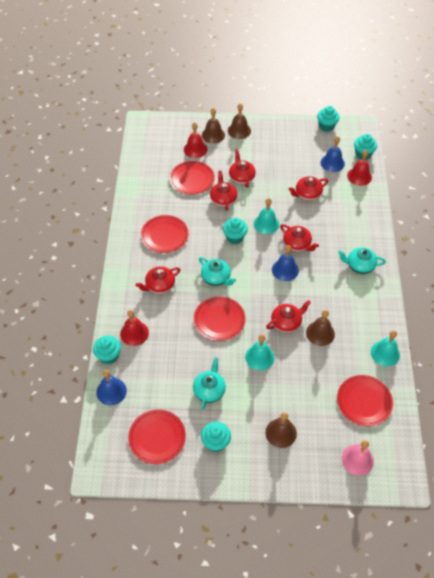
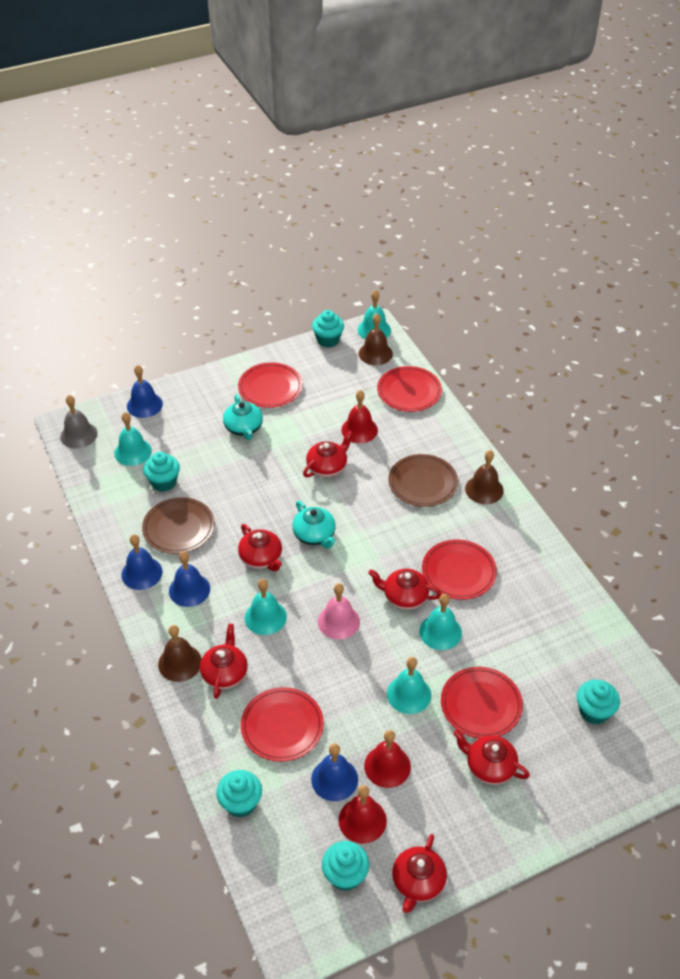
blue bell: [97,370,127,406] [272,245,299,281] [321,136,345,172] = 3 -> [121,534,162,590] [127,365,163,418] [169,551,210,607] [311,743,358,801] = 4
brown bell: [202,108,225,144] [228,103,251,139] [265,412,297,448] [306,310,335,346] = 4 -> [158,625,202,682] [359,314,393,365] [465,450,504,504] = 3
brown plate: none = 0 -> [142,497,215,554] [388,454,458,507] = 2
grey bell: none = 0 -> [60,395,98,449] = 1
turquoise bell: [245,334,274,370] [254,198,279,234] [371,330,400,366] = 3 -> [114,412,152,466] [245,579,287,635] [358,290,391,339] [387,657,431,714] [419,594,462,650] = 5
turquoise teapot: [193,357,226,409] [199,257,236,286] [338,247,386,274] = 3 -> [223,395,263,440] [292,501,336,548] = 2

